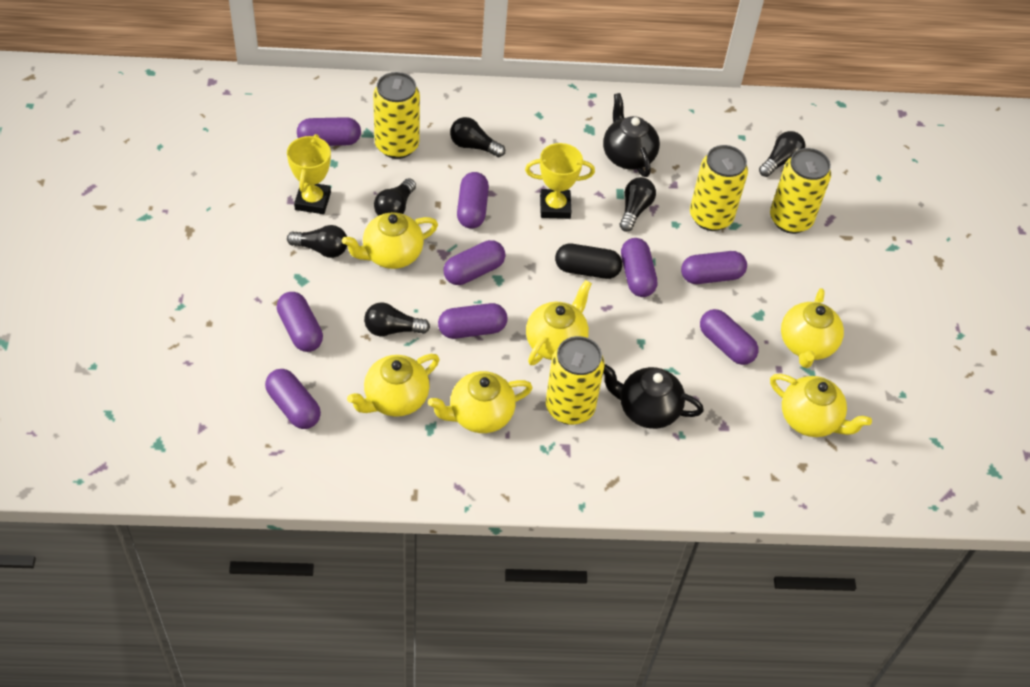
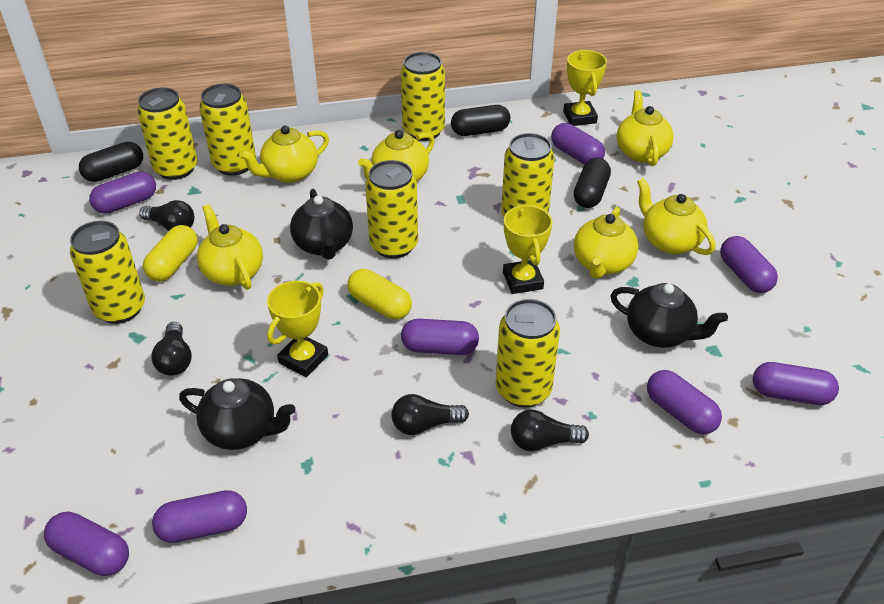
black capsule: [555,244,622,279] = 1 -> [79,142,143,182] [451,105,510,136] [574,158,611,208] = 3
black light bulb: [287,225,347,258] [364,302,430,336] [374,178,416,216] [450,117,505,157] [620,177,656,232] [759,131,805,177] = 6 -> [139,200,194,231] [152,322,192,376] [391,394,469,435] [511,410,589,451] = 4
black teapot: [603,93,660,177] [603,364,704,429] = 2 -> [179,378,295,450] [290,189,353,260] [610,283,728,348] = 3
purple capsule: [265,369,321,429] [277,292,323,352] [297,117,361,146] [438,303,508,339] [443,240,505,285] [457,172,489,229] [621,238,657,297] [681,251,747,284] [700,309,758,365] = 9 -> [44,512,129,576] [89,171,156,214] [152,490,247,543] [401,319,479,355] [551,123,605,165] [647,370,722,434] [720,236,778,293] [753,362,839,405] = 8
yellow can: [373,72,420,159] [546,336,605,425] [690,145,748,231] [770,148,831,234] = 4 -> [70,221,145,324] [137,87,197,180] [199,84,256,176] [365,160,418,259] [400,52,445,141] [496,299,560,407] [501,133,555,216] = 7
yellow capsule: none = 0 -> [143,225,198,281] [347,269,412,320] = 2
yellow trophy: [287,134,331,214] [525,143,595,219] = 2 -> [267,281,328,377] [503,205,552,294] [563,50,607,126] = 3

